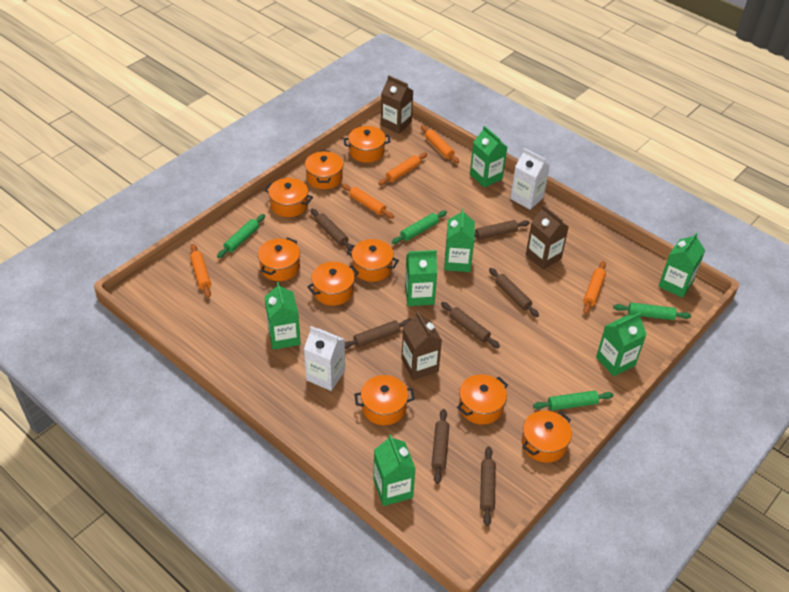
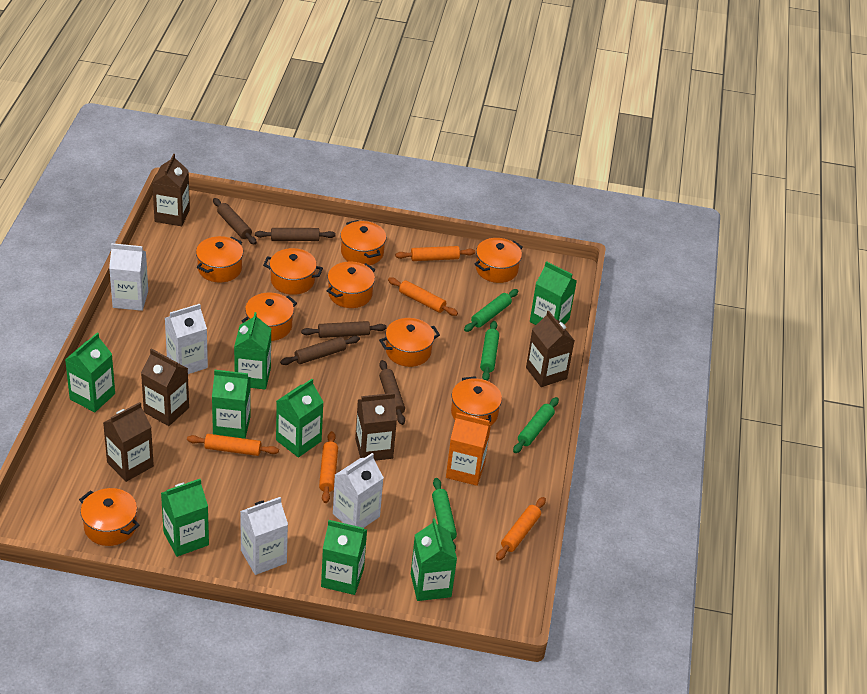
brown carton: [381,75,413,134] [401,311,442,380] [526,205,569,270] = 3 -> [103,402,154,482] [141,348,189,426] [152,154,190,226] [355,393,397,461] [526,311,575,387] = 5
brown rolling pin: [311,209,353,251] [345,319,411,349] [431,409,449,484] [441,302,500,348] [475,220,530,240] [480,447,496,526] [489,268,539,317] = 7 -> [213,198,257,245] [255,228,336,241] [280,336,360,365] [301,321,387,338] [379,360,405,425] = 5
green carton: [265,282,301,350] [373,434,416,506] [405,250,437,306] [444,208,475,272] [470,126,507,188] [596,312,647,376] [659,233,705,298] = 7 -> [65,333,115,412] [161,479,209,557] [212,370,251,439] [234,312,271,390] [276,379,323,458] [321,520,367,595] [411,518,457,601] [530,261,577,325] = 8
orange carton: none = 0 -> [446,413,491,486] = 1
white carton: [304,326,345,391] [510,148,550,210] = 2 -> [109,243,148,311] [165,304,208,374] [240,497,288,575] [333,453,384,528] = 4

